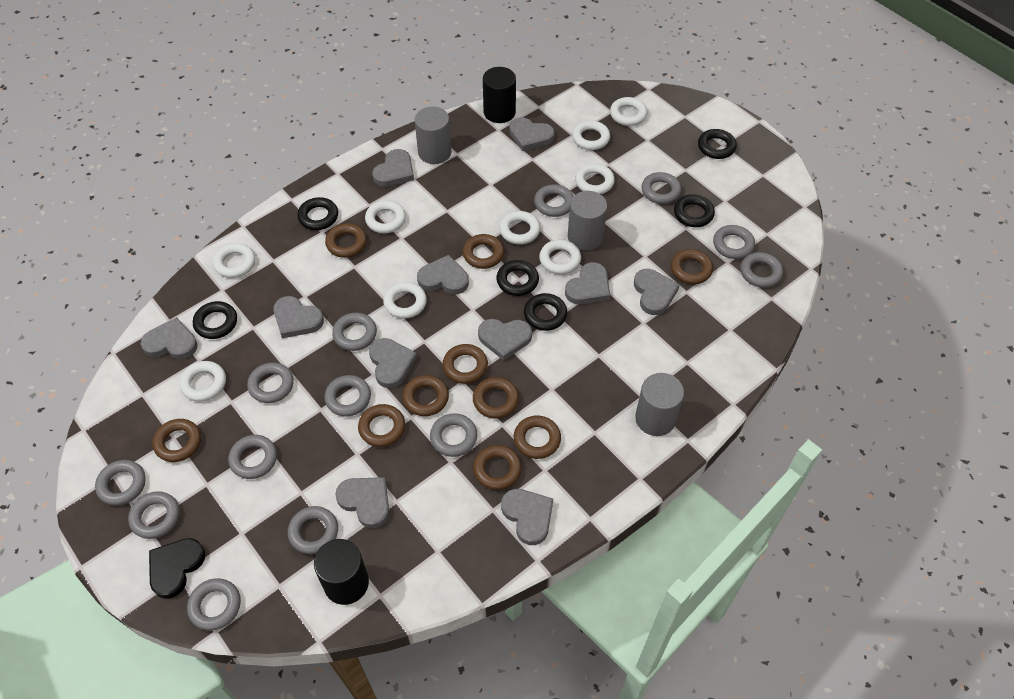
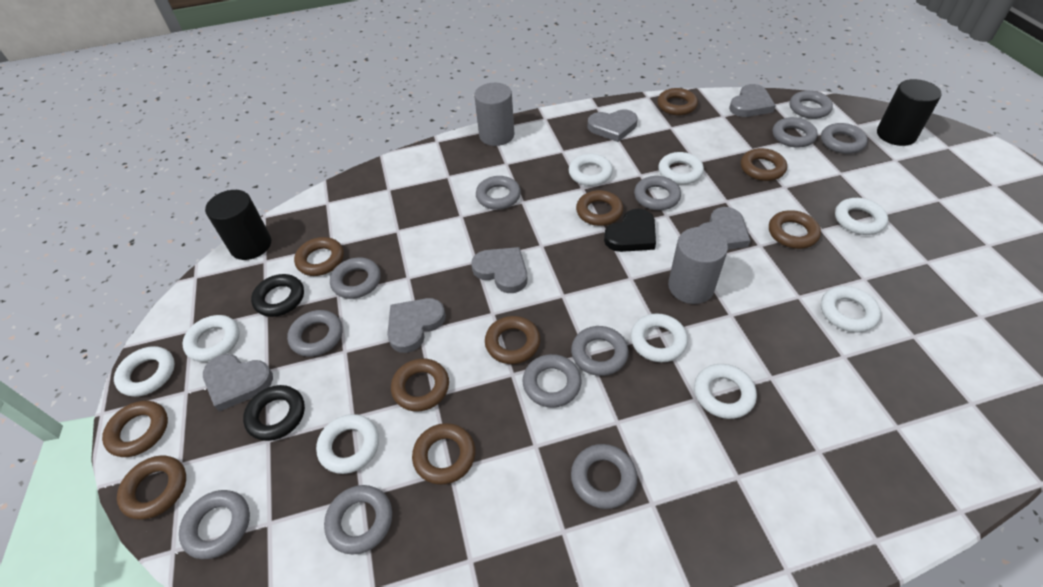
black ring: [193,301,237,339] [297,197,338,230] [496,260,539,296] [524,293,567,331] [674,195,715,227] [698,129,737,159] = 6 -> [243,385,305,441] [251,274,304,317] = 2
grey cylinder: [415,107,451,164] [568,191,607,251] [635,373,684,436] = 3 -> [474,83,514,146] [668,227,728,304] = 2
grey heart: [141,317,197,359] [273,296,324,338] [335,477,389,528] [369,338,417,388] [372,149,414,187] [417,255,469,294] [478,319,532,361] [501,489,553,545] [509,117,555,151] [565,262,610,304] [634,269,680,315] = 11 -> [203,354,273,411] [387,298,446,353] [471,247,527,293] [588,110,638,142] [698,207,751,250] [729,84,776,117] = 6
grey ring: [95,460,146,506] [128,491,180,539] [187,578,241,631] [228,435,277,479] [247,362,294,403] [288,506,338,554] [324,375,371,416] [332,312,377,351] [430,413,477,457] [534,184,573,217] [641,172,681,204] [713,225,755,259] [740,252,783,288] = 13 -> [179,490,250,559] [287,310,343,357] [324,485,392,554] [330,258,381,299] [476,176,521,210] [522,354,581,408] [571,326,629,376] [571,444,637,509] [634,176,681,210] [773,117,818,148] [790,91,833,119] [821,123,868,154] = 12

